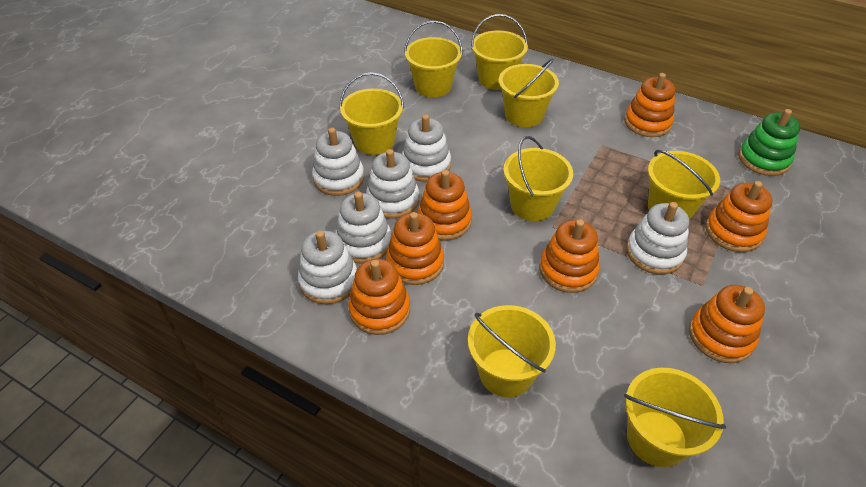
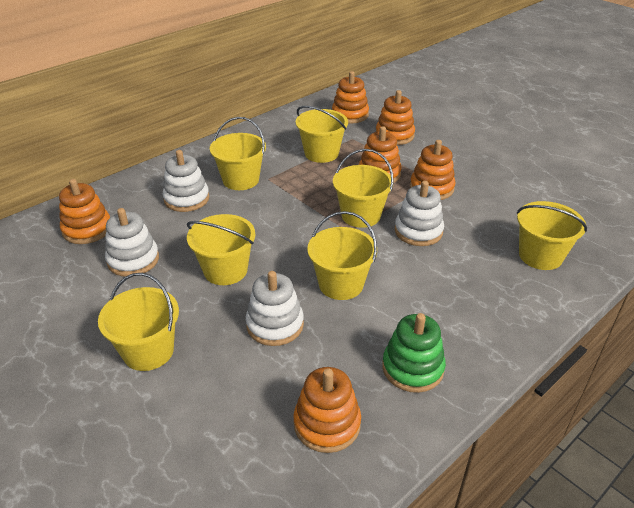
orange stacking toy: [348,259,410,335] [386,212,444,285] [418,170,472,241] [540,219,600,293] [624,73,675,137] [689,285,765,363] [706,181,773,252] = 7 -> [59,179,110,244] [293,367,361,453] [332,71,369,124] [359,126,402,183] [376,90,415,145] [410,140,456,200] = 6
white stacking toy: [298,230,357,305] [312,128,364,196] [336,192,391,264] [366,149,419,219] [402,114,451,182] [626,202,689,274] = 6 -> [105,208,159,277] [162,150,210,212] [246,271,304,346] [394,181,444,246] = 4
yellow bucket: [339,73,404,155] [404,21,463,97] [468,305,556,397] [471,14,528,90] [499,58,559,127] [503,136,573,221] [624,368,726,467] [648,150,720,220] = 8 -> [98,273,179,371] [187,214,255,285] [210,117,266,190] [296,106,348,163] [307,211,377,300] [333,149,394,228] [517,201,587,270] = 7

